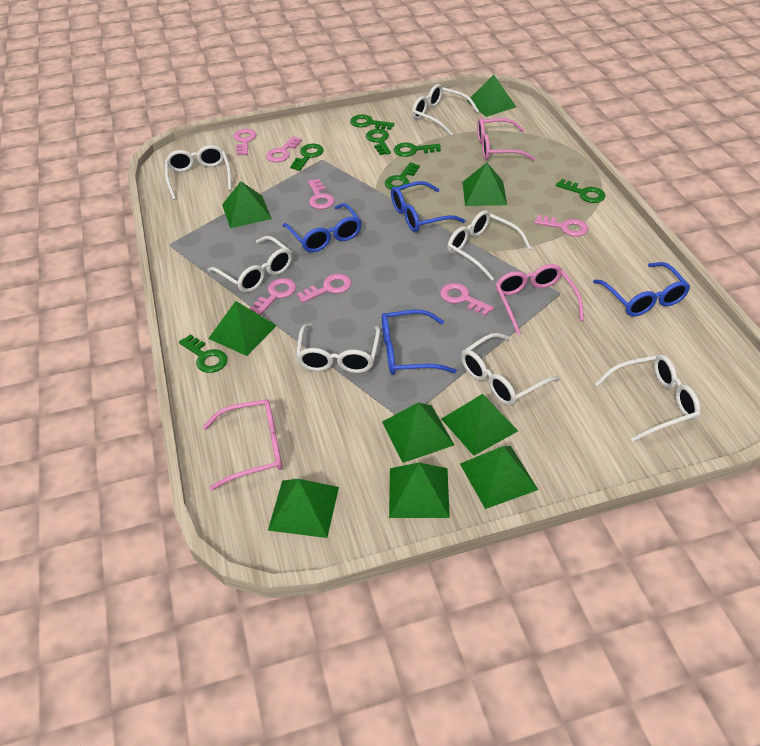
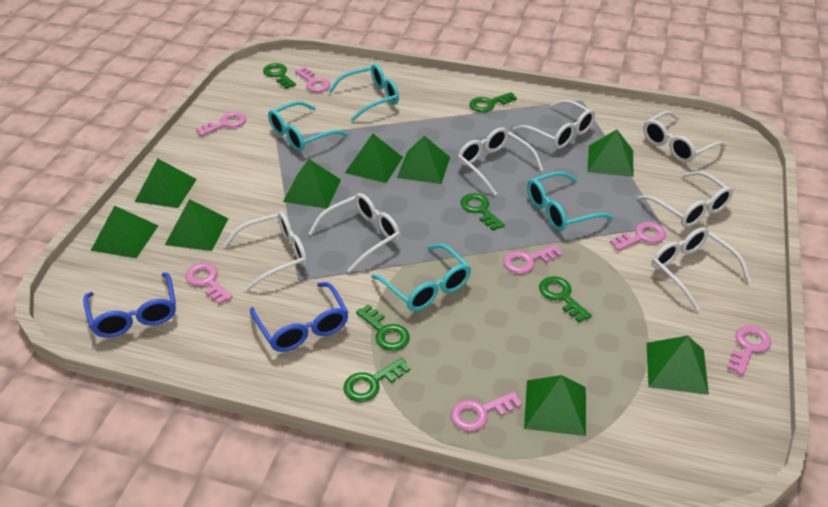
blue glasses: [283,203,362,252] [382,310,457,375] [391,181,466,232] [593,262,690,317] = 4 -> [83,273,176,338] [250,282,349,352] = 2
green key: [179,334,228,373] [290,144,324,171] [350,114,394,130] [366,129,391,155] [385,162,420,190] [394,142,441,157] [556,179,605,203] = 7 -> [263,63,296,88] [343,358,410,402] [356,304,410,351] [460,193,505,231] [469,92,517,112] [539,276,592,322] = 6
pink glasses: [203,399,283,490] [477,118,536,161] [495,264,584,335] = 3 -> none = 0
turquoise glasses: none = 0 -> [268,101,348,151] [328,64,399,121] [371,244,471,311] [527,171,614,231] = 4

